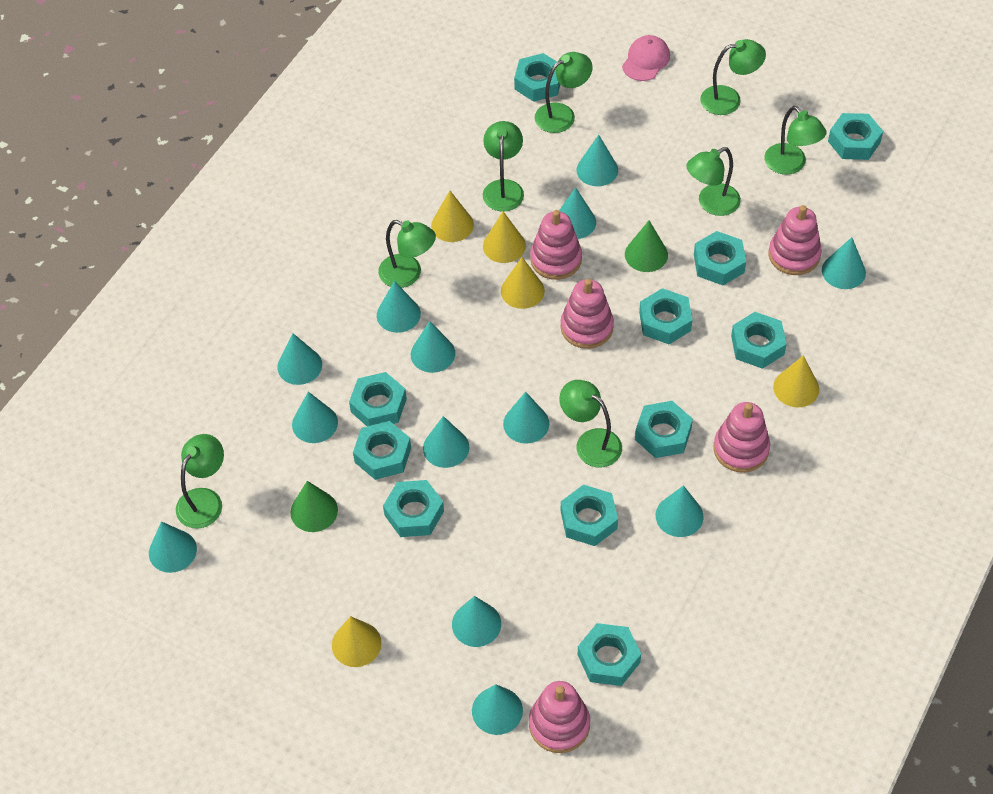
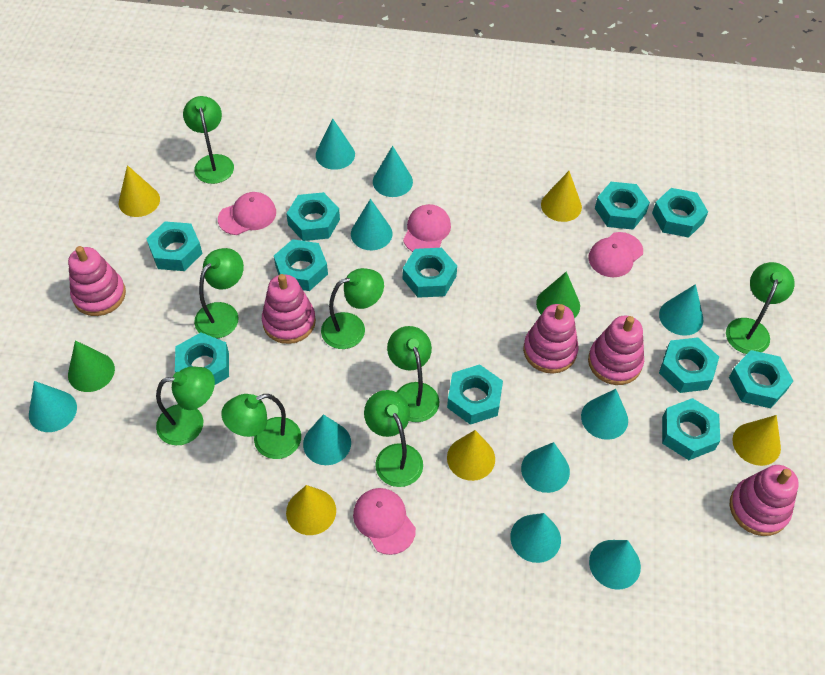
pink cap: [622,35,670,81] = 1 -> [218,192,276,235] [353,488,416,555] [403,204,451,252] [588,232,643,277] = 4
turquoise cone: [149,521,197,573] [277,333,322,385] [292,392,338,443] [377,281,421,333] [411,321,455,373] [423,416,469,468] [452,596,501,647] [472,684,523,735] [503,392,549,444] [559,187,596,239] [576,135,618,186] [655,485,704,537] [822,237,866,289] = 13 -> [29,381,77,432] [303,414,351,465] [316,118,355,170] [351,199,393,250] [373,146,413,197] [510,513,561,563] [521,442,570,493] [581,389,628,440] [589,540,641,590] [659,284,703,336] = 10

